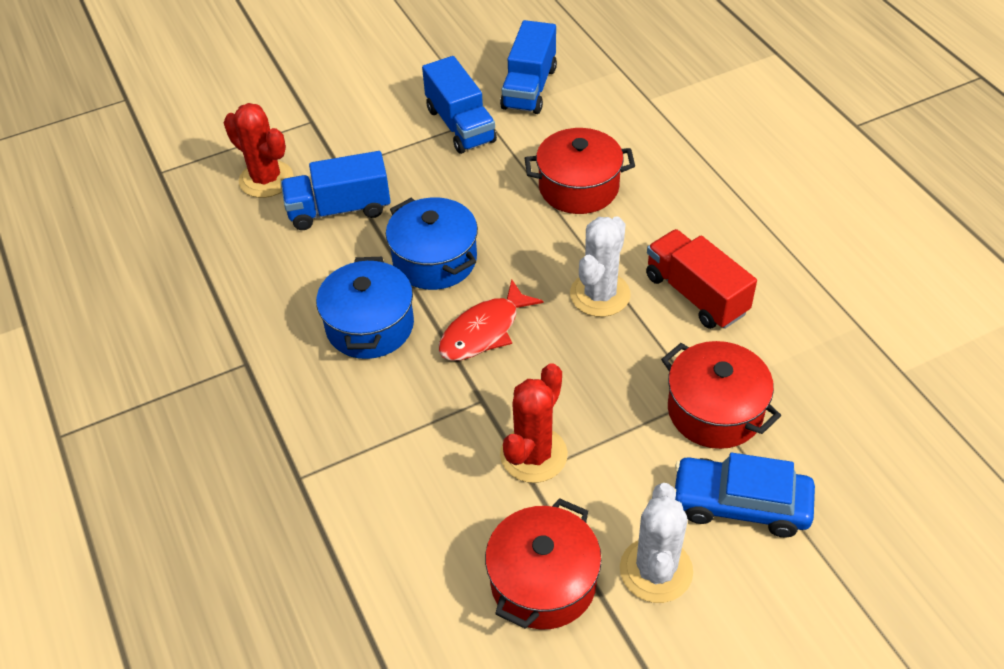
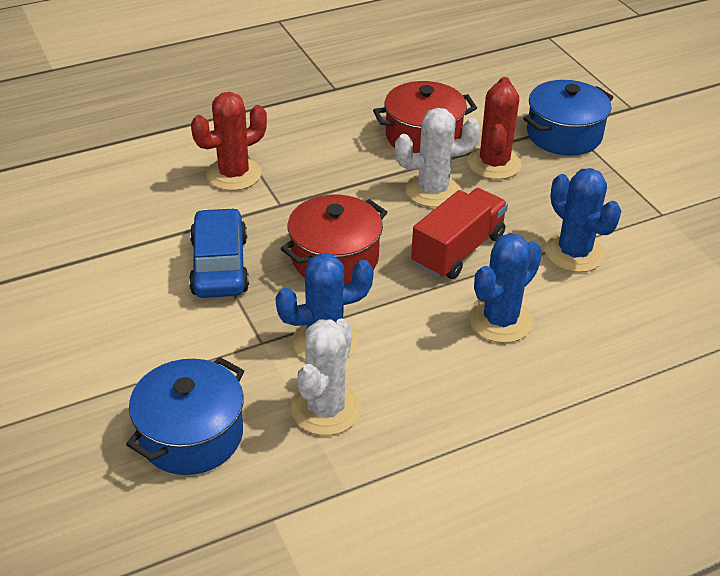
blue cactus: none = 0 -> [275,253,374,360] [469,233,542,343] [545,168,621,272] = 3
blue truck: [281,151,391,230] [422,56,497,154] [500,20,557,114] = 3 -> none = 0
red fish: [439,280,544,361] = 1 -> none = 0
red pot: [485,498,602,629] [525,128,635,214] [661,341,781,449] = 3 -> [281,195,387,284] [373,81,477,153] = 2

